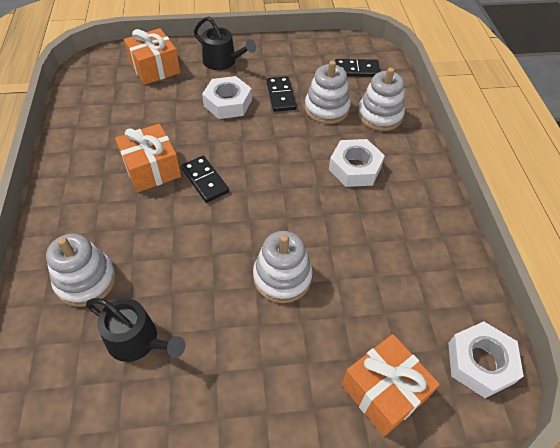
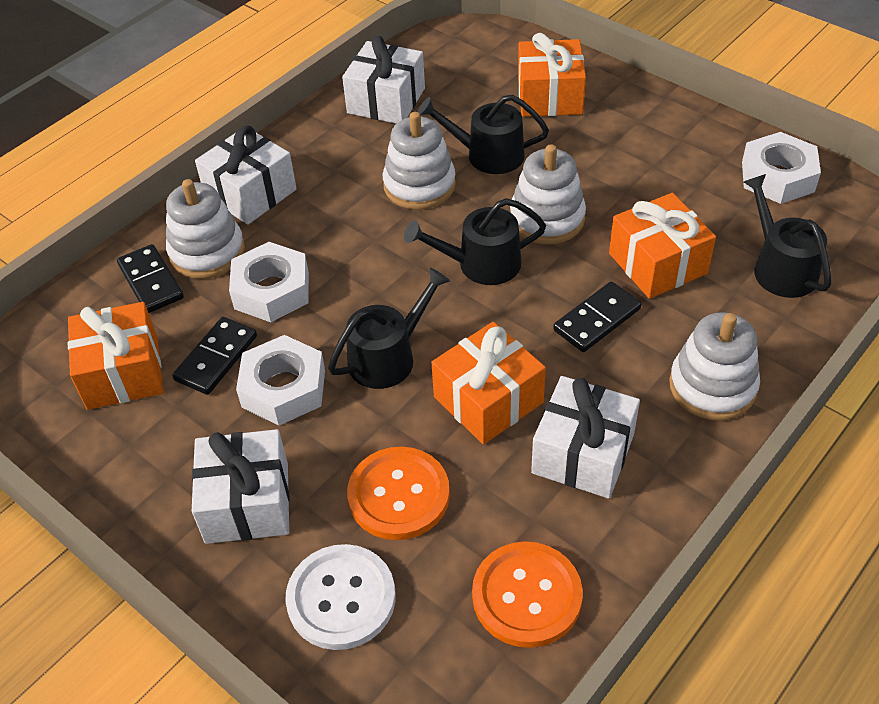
black watering can: [86,298,185,362] [194,17,256,70] = 2 -> [328,268,450,389] [404,198,546,285] [418,95,549,174] [744,174,831,298] = 4
orange button: none = 0 -> [347,447,450,540] [472,541,583,648] = 2
orange gift: [115,123,181,192] [124,28,180,85] [341,334,440,436] = 3 -> [68,302,163,410] [431,322,546,444] [518,33,586,117] [609,193,716,299] = 4
white button: none = 0 -> [285,544,396,650] = 1
white gift: none = 0 -> [192,429,290,544] [195,126,297,225] [342,36,425,124] [531,376,640,499] = 4

